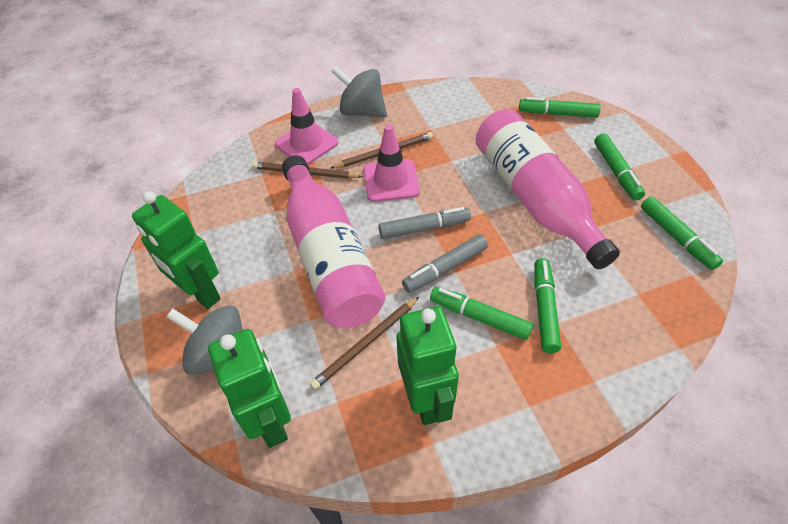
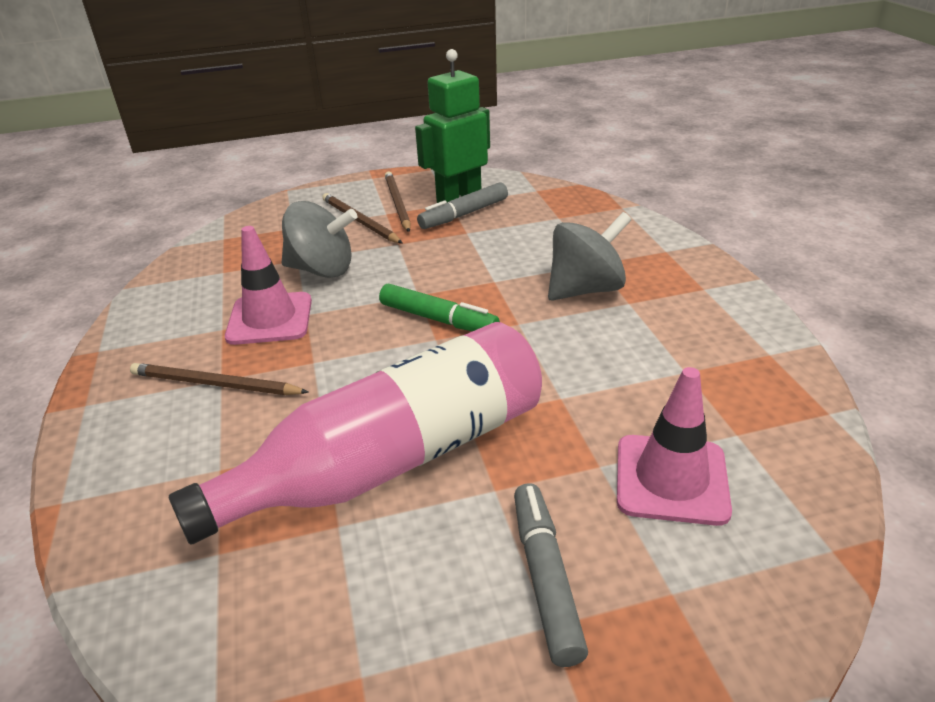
green marker: [430,287,533,340] [519,97,601,118] [535,258,561,353] [594,134,645,200] [641,196,723,270] = 5 -> [379,284,500,331] = 1
green robot: [132,191,221,309] [208,329,291,448] [397,306,459,425] = 3 -> [415,49,490,203] = 1
pink bottle: [282,155,385,328] [476,109,620,269] = 2 -> [169,322,542,545] = 1

